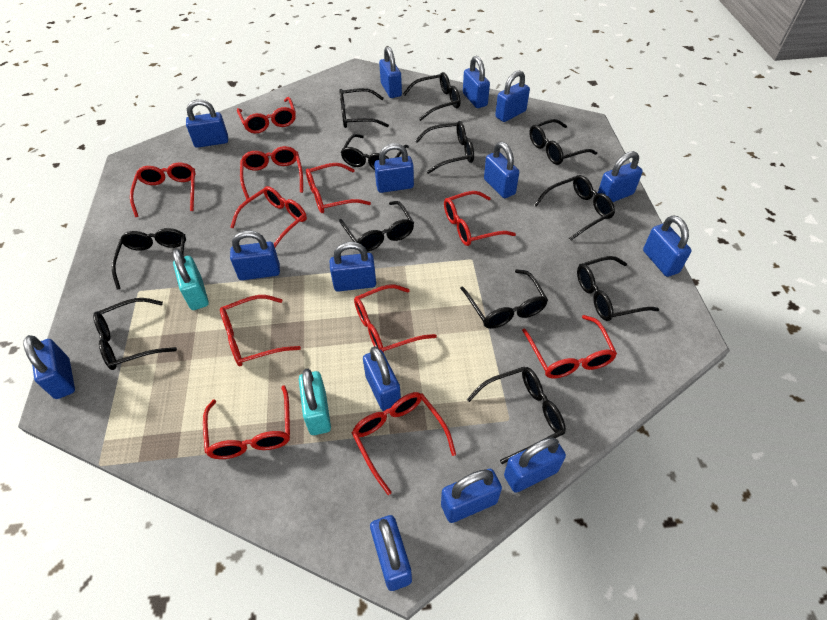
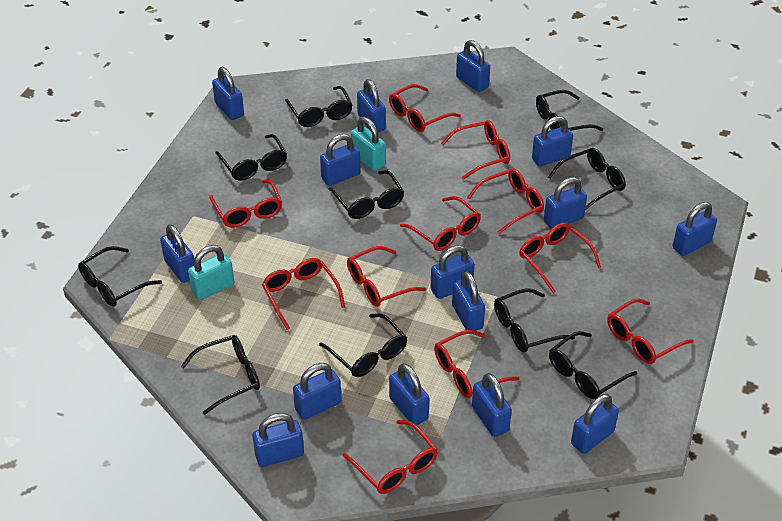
black glasses: [93,298,177,370] [112,228,186,289] [339,88,389,128] [339,201,414,252] [341,134,409,170] [403,72,461,121] [415,121,474,174] [460,269,548,329] [467,367,566,464] [529,119,597,165] [534,175,615,241] [577,256,659,321] = 12 -> [78,246,162,306] [181,335,260,415] [215,134,287,181] [285,86,353,127] [319,313,407,377] [328,170,404,219] [494,288,575,352] [536,90,603,131] [548,148,626,210] [549,331,637,399] = 10

